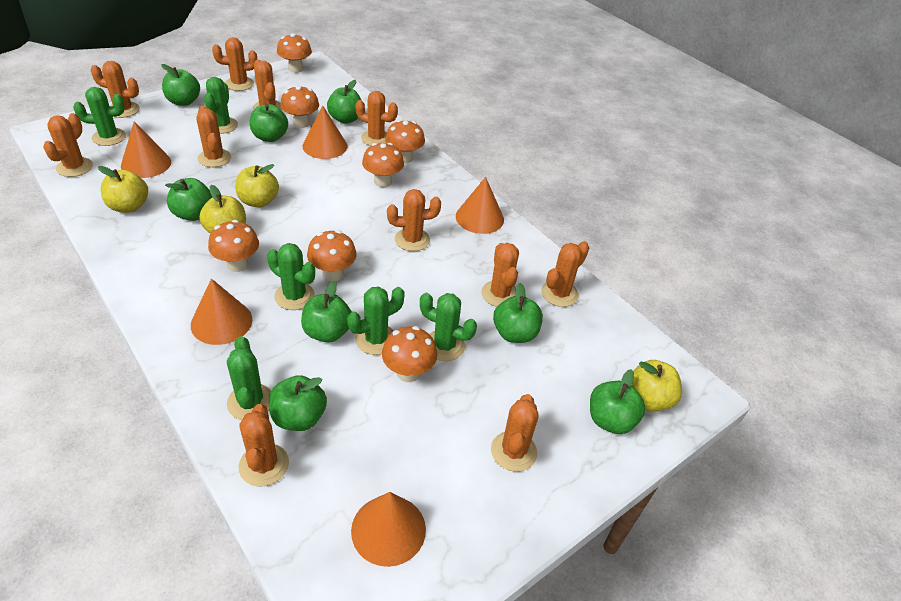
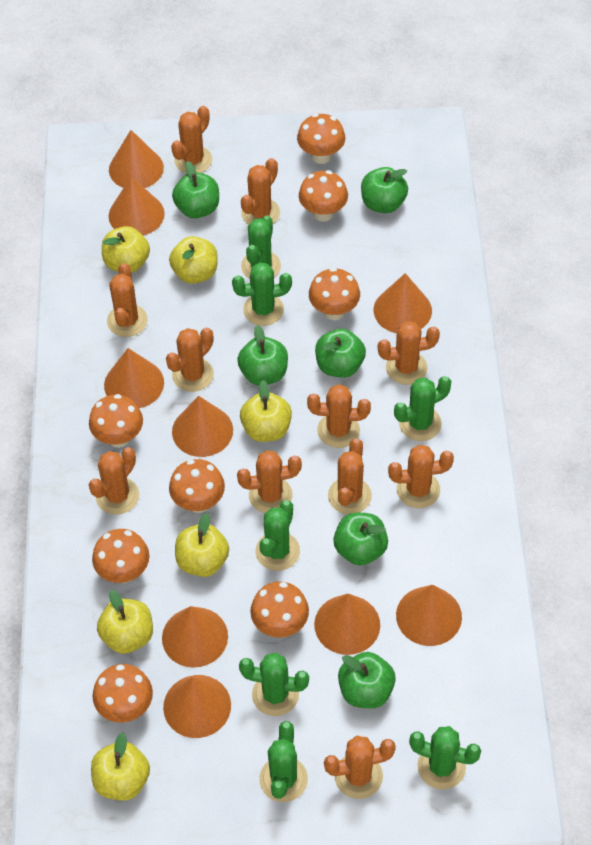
green apple: [161,64,200,106] [165,178,212,221] [250,104,288,142] [269,375,327,431] [301,281,352,342] [327,80,361,123] [493,283,543,343] [590,369,645,434] = 8 -> [172,161,219,218] [237,325,288,385] [315,329,366,378] [333,513,388,566] [338,652,396,708] [361,167,408,213] = 6
green cactus: [73,87,126,146] [204,77,238,134] [227,336,271,420] [267,243,315,310] [347,287,405,355] [420,293,477,361] = 6 -> [232,263,292,326] [239,653,309,716] [241,215,281,279] [256,500,300,571] [259,721,308,802] [394,376,451,441] [409,726,481,789] = 7
orange cone: [121,121,171,178] [191,279,252,345] [302,105,347,159] [351,492,426,567] [456,177,504,234] = 5 -> [104,348,164,408] [108,177,165,236] [109,130,164,188] [162,606,228,668] [163,675,231,738] [172,396,233,457] [314,593,380,655] [374,273,432,333] [396,585,462,646] = 9
orange mushroom: [208,220,259,272] [277,33,312,73] [280,85,319,128] [307,230,356,281] [362,143,404,187] [382,326,437,382] [385,120,425,163] = 7 -> [89,394,143,448] [92,529,150,583] [93,664,153,722] [169,459,225,513] [250,581,309,637] [297,113,345,164] [299,170,348,222] [309,267,360,320] = 8
yellow apple: [98,166,148,213] [199,185,246,234] [236,164,279,207] [632,360,682,411] = 4 -> [91,732,150,801] [97,590,153,654] [102,226,150,273] [169,236,218,284] [175,513,229,577] [240,380,292,442] = 6

